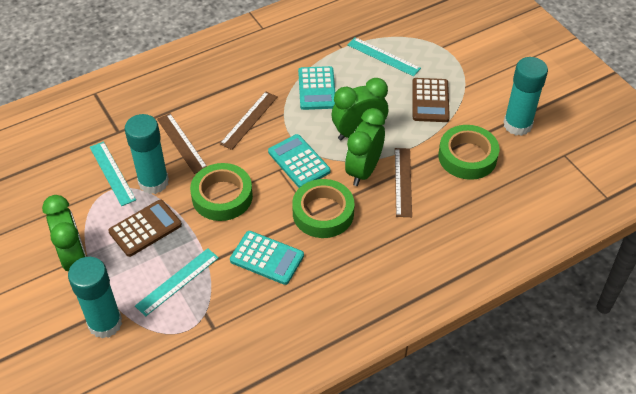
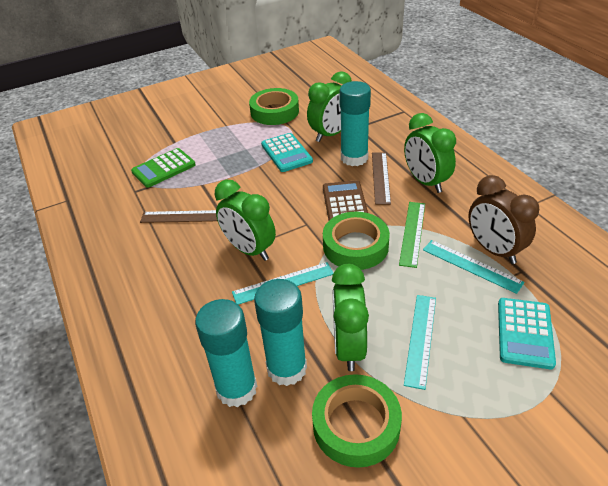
brown calculator: [108,200,182,257] [412,78,450,122] = 2 -> [323,180,368,220] = 1
brown clock: none = 0 -> [468,175,539,264] = 1
brown ruler: [157,113,207,174] [220,91,278,150] [395,148,412,217] = 3 -> [140,210,217,223] [372,152,391,205] = 2
green calculator: none = 0 -> [131,148,196,188] = 1
green clock: [42,195,86,271] [332,78,388,140] [345,108,385,186] = 3 -> [215,180,276,261] [307,71,352,142] [332,264,369,371] [404,113,456,193] = 4
green ruler: none = 0 -> [399,202,425,268] = 1
turquoise calculator: [230,231,304,285] [268,134,331,188] [298,66,335,110] = 3 -> [261,133,313,172] [498,298,556,369] = 2

